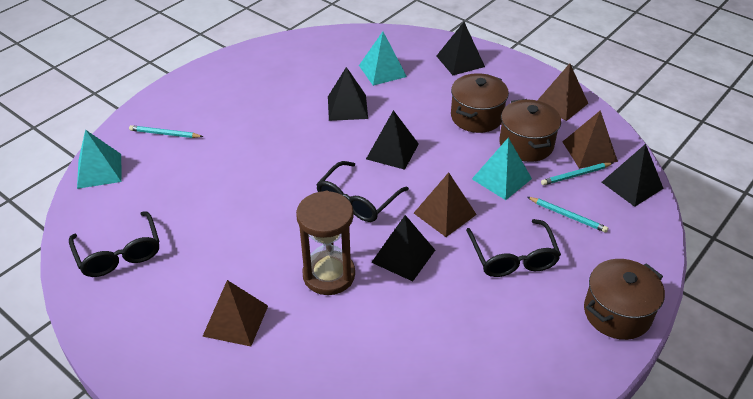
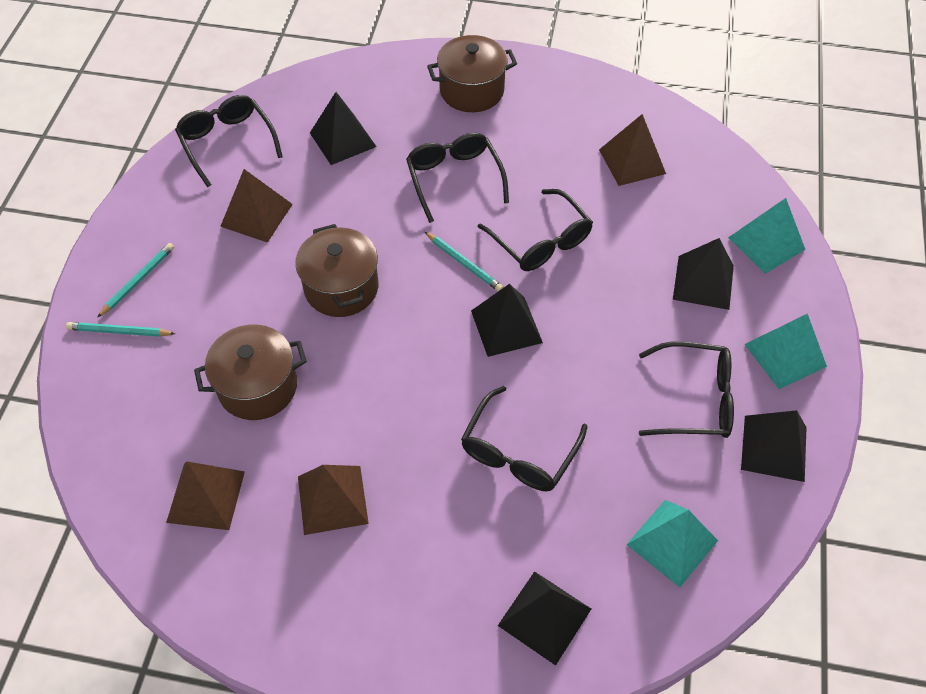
black glasses: [69,211,159,277] [316,161,409,222] [466,219,561,277] = 3 -> [175,95,283,187] [406,133,509,223] [461,386,587,491] [478,189,593,271] [639,341,734,438] = 5
brown hourglass: [296,191,355,295] = 1 -> none = 0

